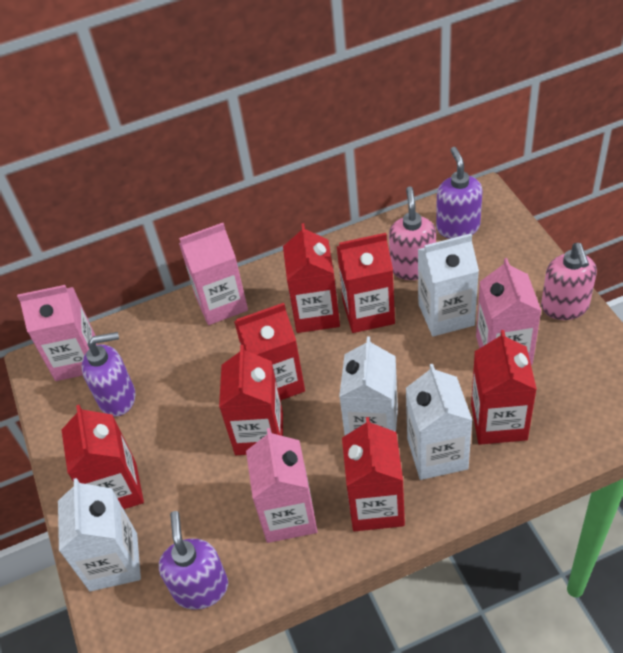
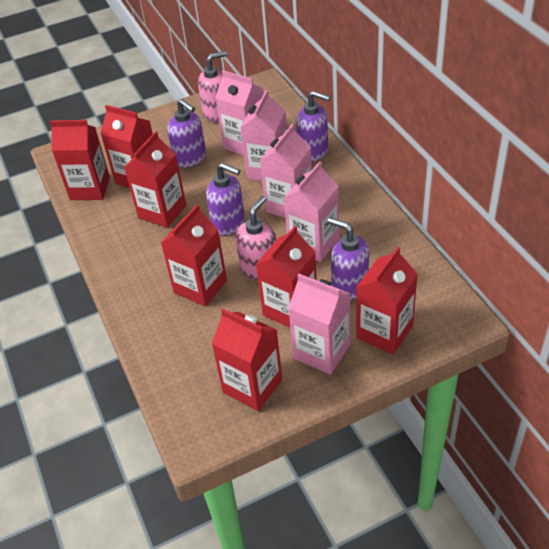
pink carton: [17,285,97,381] [179,223,248,325] [246,428,318,543] [476,258,541,365] = 4 -> [215,70,264,155] [240,90,287,181] [260,124,312,218] [284,161,339,262] [288,274,351,375] = 5
purple soap dispenser: [82,332,135,416] [159,511,228,610] [436,147,483,239] = 3 -> [167,99,206,167] [206,163,245,235] [296,91,331,162] [327,218,369,300] = 4
white carton: [58,478,141,591] [339,336,398,436] [406,364,472,480] [418,234,479,336] = 4 -> none = 0

